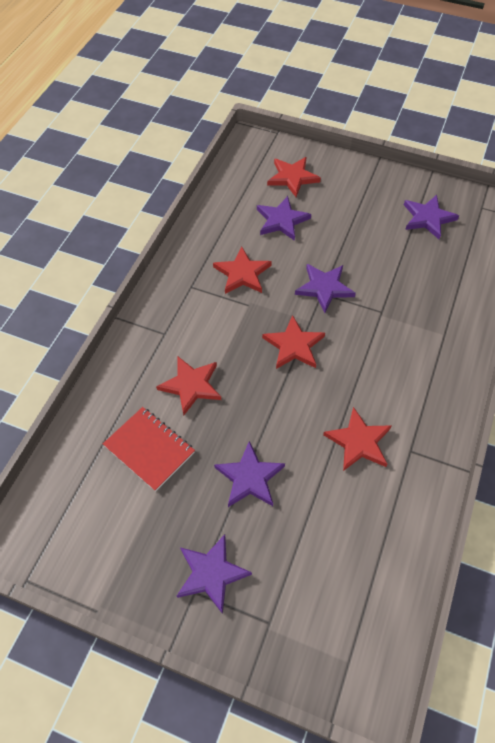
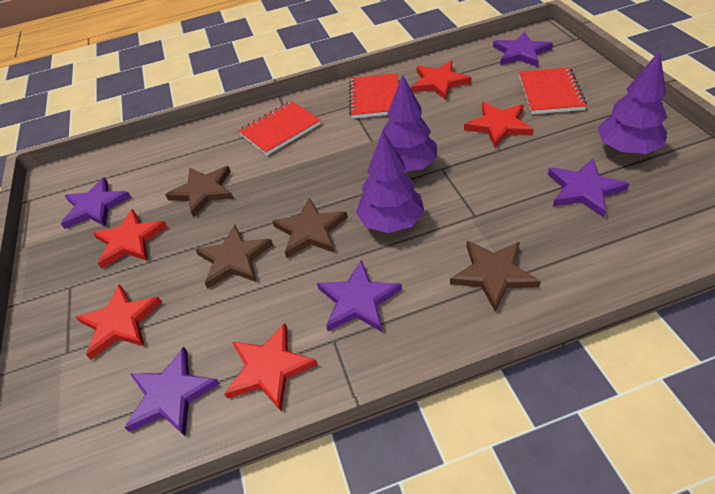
brown star: none = 0 -> [165,166,234,218] [195,225,273,289] [272,198,348,258] [450,241,541,312] = 4
purple tree: none = 0 -> [356,130,424,233] [383,75,437,172] [598,51,667,154] = 3
red notebook: [103,407,195,491] = 1 -> [238,101,321,155] [349,73,399,118] [519,67,587,114] = 3

